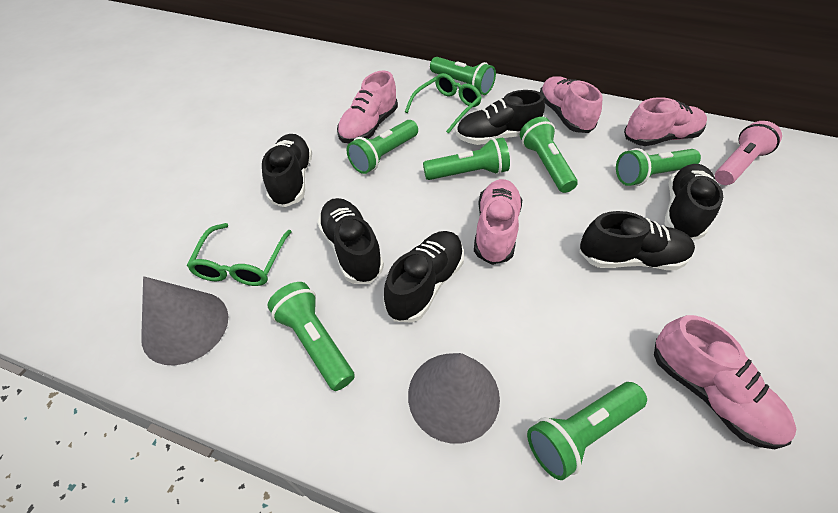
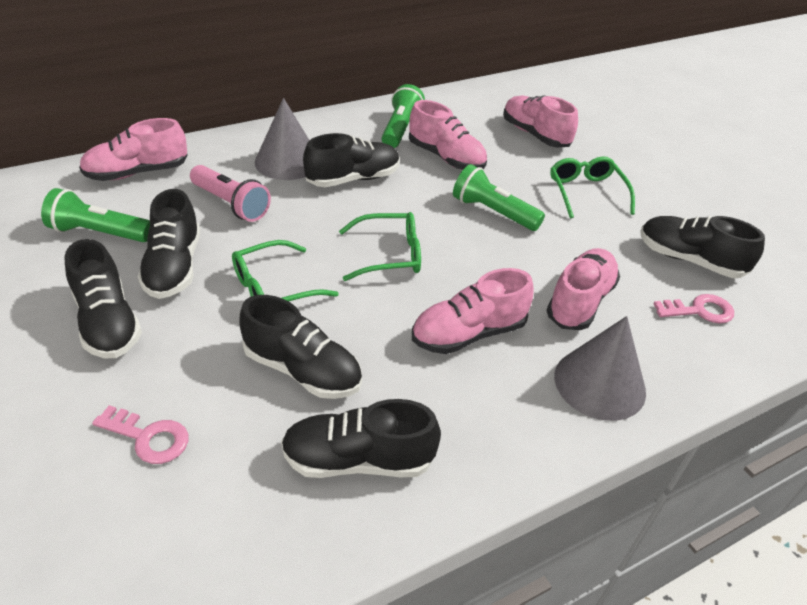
green flashlight: [267,282,355,391] [347,120,418,174] [423,137,510,180] [430,57,496,95] [520,117,578,193] [527,382,647,480] [616,148,701,186] = 7 -> [41,188,150,242] [381,84,425,148] [453,164,545,231] = 3
green glasses: [187,223,292,286] [405,73,482,134] = 2 -> [232,240,339,302] [339,212,421,281] [550,156,635,218] = 3
pink key: none = 0 -> [92,405,189,464] [653,294,734,324] = 2

